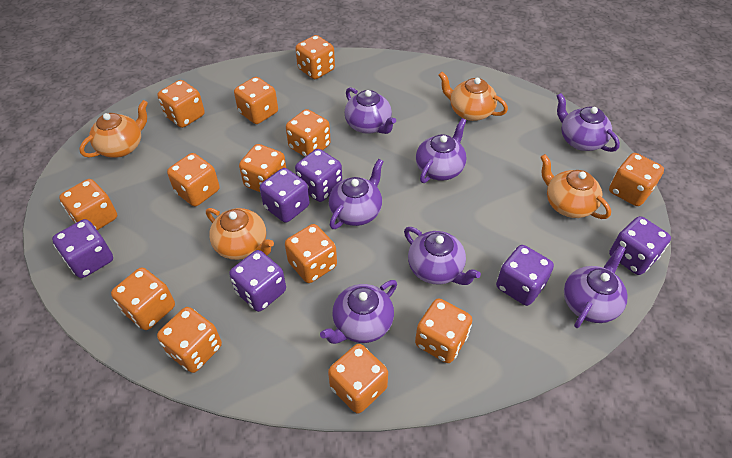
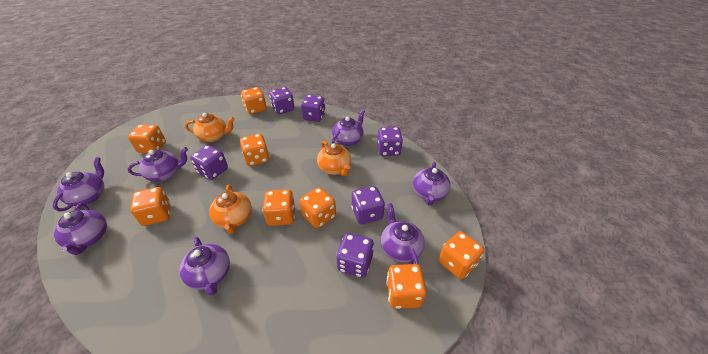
orange dice: [59,179,117,230] [111,267,175,330] [157,307,222,373] [158,80,205,128] [167,153,220,206] [234,77,278,124] [239,144,286,192] [285,224,337,283] [286,109,331,157] [295,35,335,79] [328,344,388,414] [415,298,472,363] [609,153,664,206] = 13 -> [128,124,166,153] [130,187,171,226] [240,134,269,166] [241,87,267,114] [262,189,295,226] [299,187,336,229] [386,264,426,309] [439,231,484,279] = 8
orange teapot: [79,100,148,158] [206,208,274,260] [439,72,508,121] [540,154,611,219] = 4 -> [185,113,235,142] [209,184,252,234] [317,141,351,176] = 3

